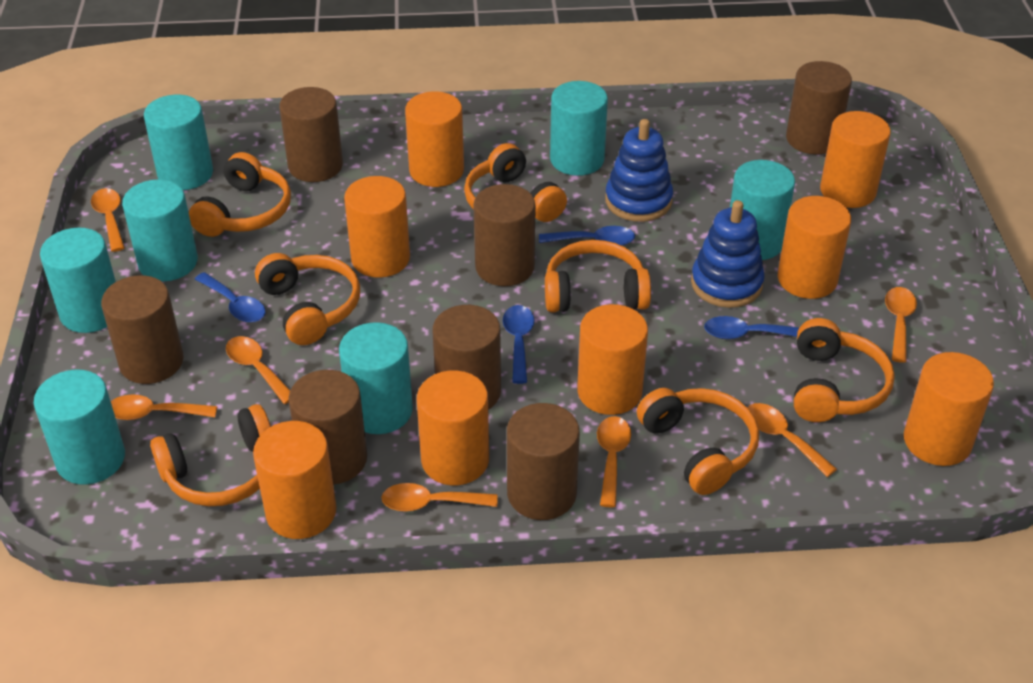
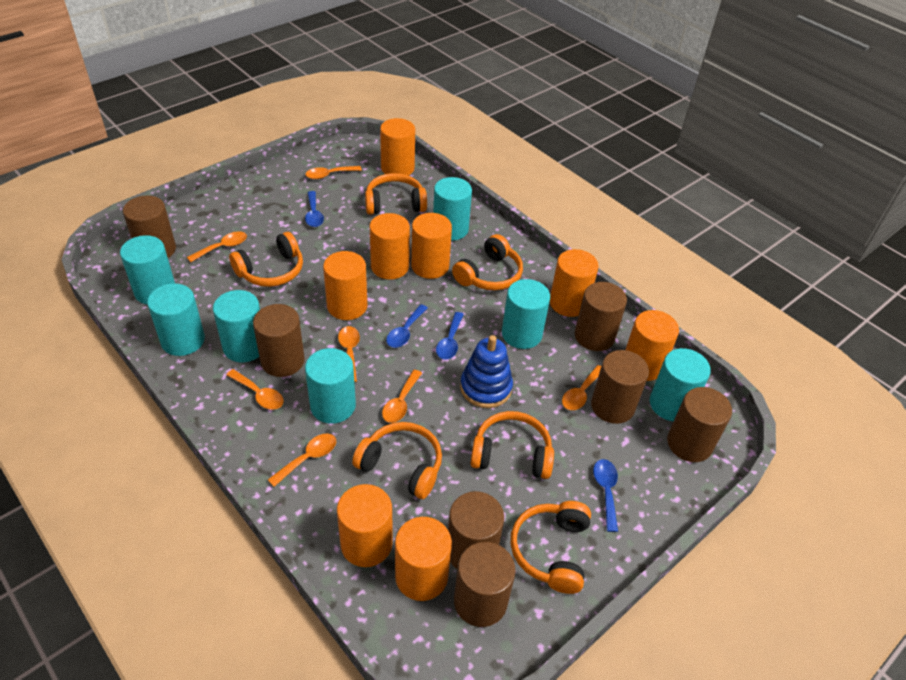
blue stacking toy: [605,119,673,222] [691,200,765,308] = 2 -> [460,335,513,408] = 1
orange headphones: [150,404,271,506] [189,152,291,237] [255,253,360,345] [464,143,567,222] [545,240,651,313] [637,388,759,495] [794,318,895,422] = 7 -> [229,232,303,287] [352,422,442,499] [365,173,427,215] [452,234,523,290] [470,411,554,479] [511,501,591,594] = 6

